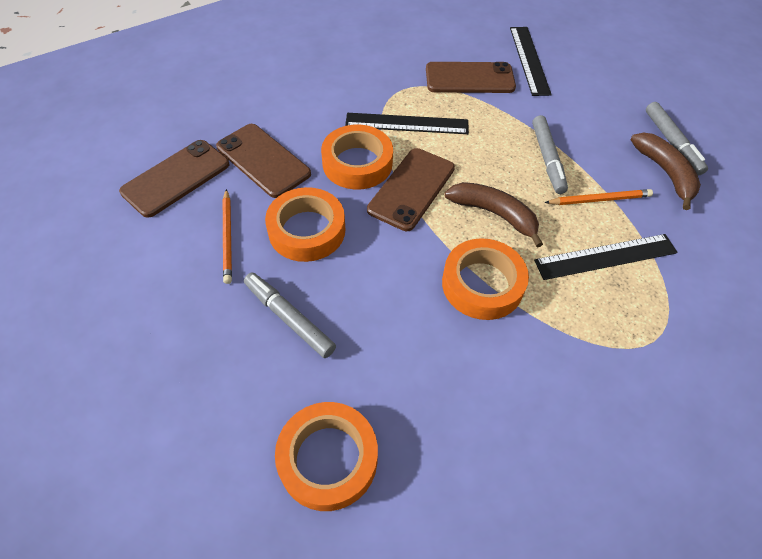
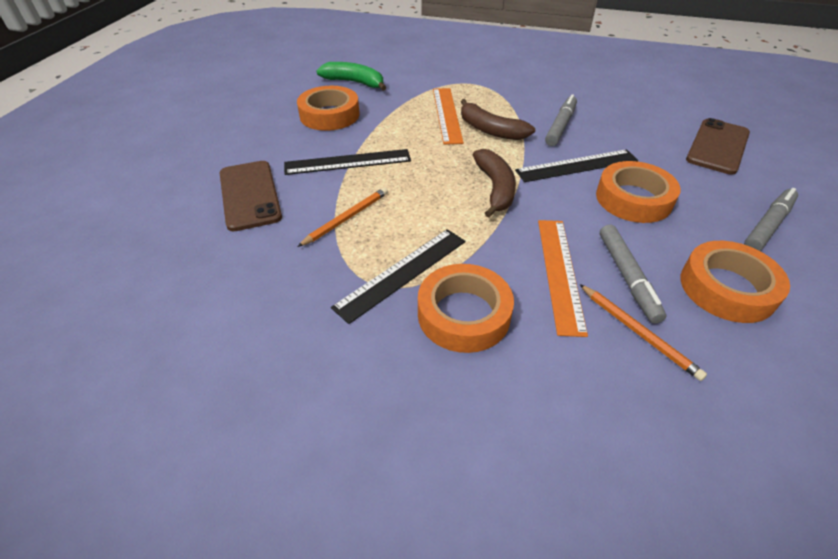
brown phone: [119,140,229,218] [216,124,311,198] [367,148,455,231] [426,62,516,93] = 4 -> [220,161,282,231] [686,118,750,175] = 2
green banana: none = 0 -> [317,62,387,91] = 1
orange ruler: none = 0 -> [433,88,464,145] [538,220,588,337] = 2

